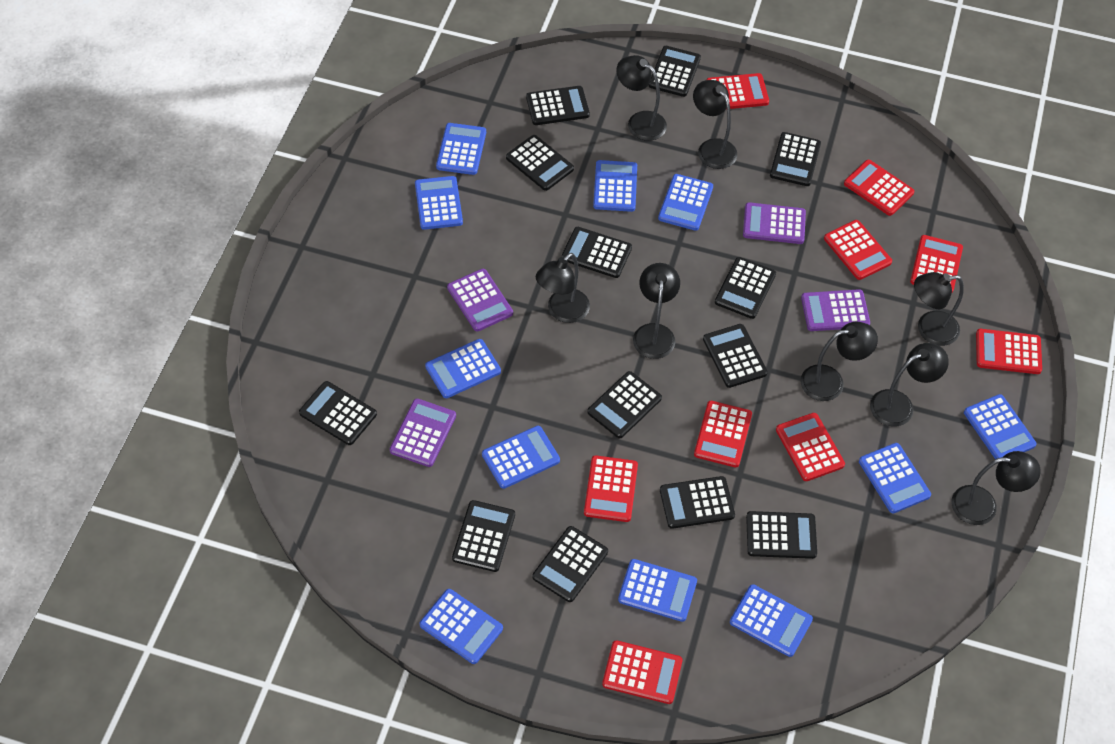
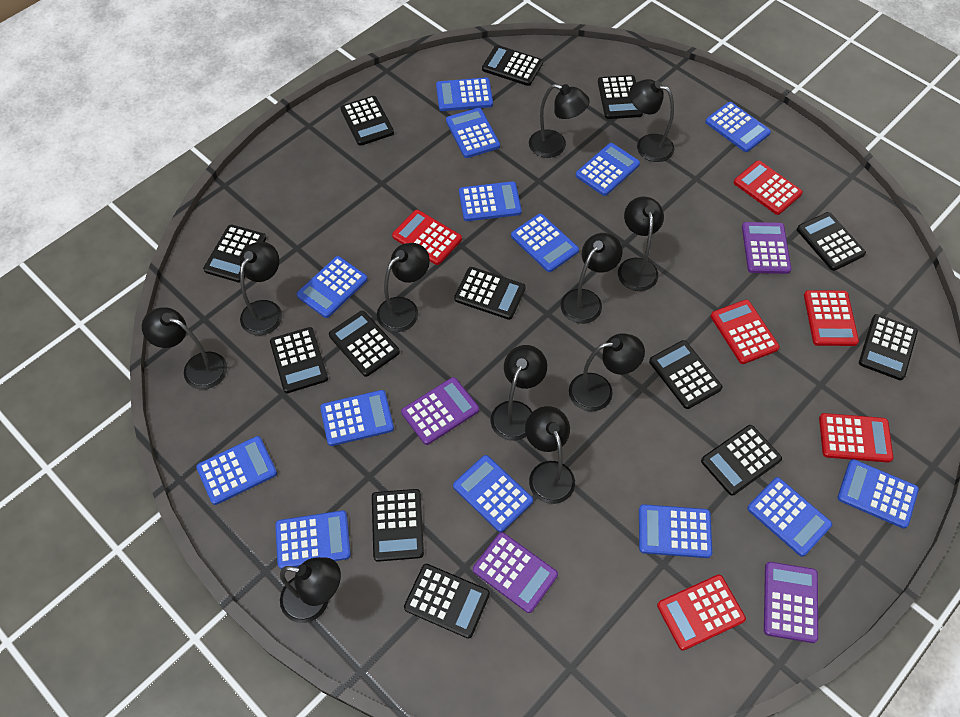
black lamp: [536,253,590,323] [616,55,667,141] [633,263,680,359] [693,80,737,169] [800,321,878,401] [870,343,949,427] [914,272,964,346] [951,451,1041,525] = 8 -> [142,307,227,389] [240,242,282,335] [280,557,341,623] [377,243,430,332] [491,345,547,441] [525,406,575,504] [529,84,590,158] [561,233,623,324] [569,333,645,411] [618,196,664,291] [629,79,675,162] = 11
blue calculator: [415,176,463,230] [420,589,503,664] [425,339,501,398] [436,123,486,175] [482,426,560,489] [593,160,637,212] [618,559,697,622] [658,174,713,231] [730,584,813,657] [859,443,931,513] [964,394,1036,459] = 11 -> [196,436,277,505] [275,510,351,569] [297,256,368,318] [320,390,394,446] [436,78,493,111] [446,108,500,158] [453,455,533,532] [459,181,522,221] [511,214,579,272] [576,143,640,196] [639,504,712,558] [705,102,771,152] [747,477,832,557] [837,459,919,529] = 14
red calculator: [584,455,638,522] [602,640,682,704] [694,401,752,467] [706,73,769,109] [776,413,845,481] [824,220,892,280] [844,160,914,216] [910,235,963,293] [976,329,1042,374] = 9 -> [392,210,462,265] [657,575,746,651] [710,300,780,364] [734,160,803,215] [804,290,859,346] [819,413,894,463] = 6

